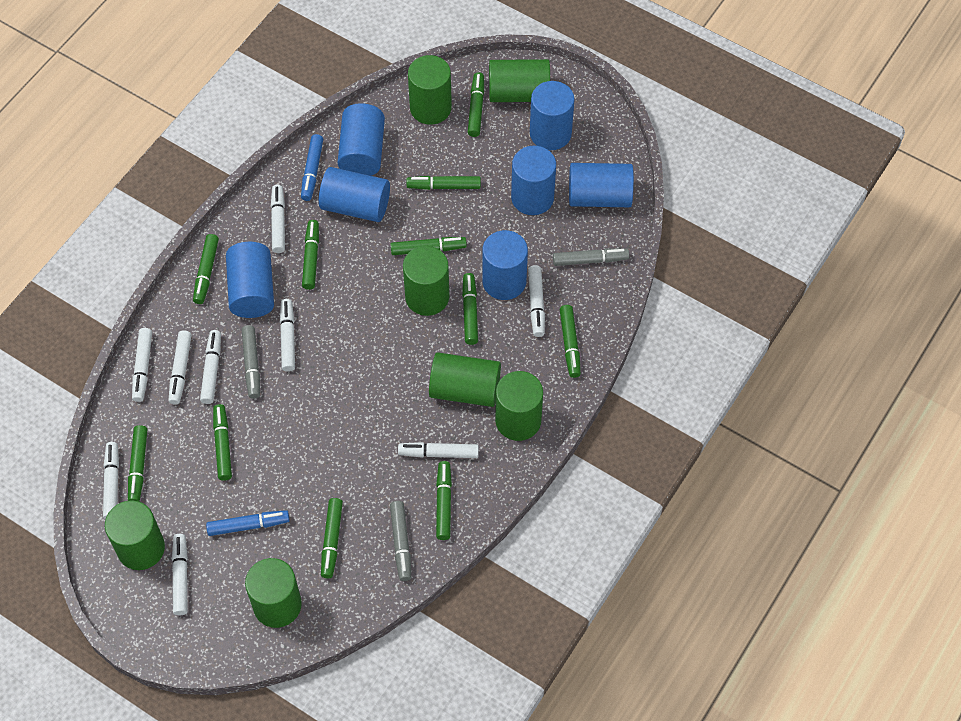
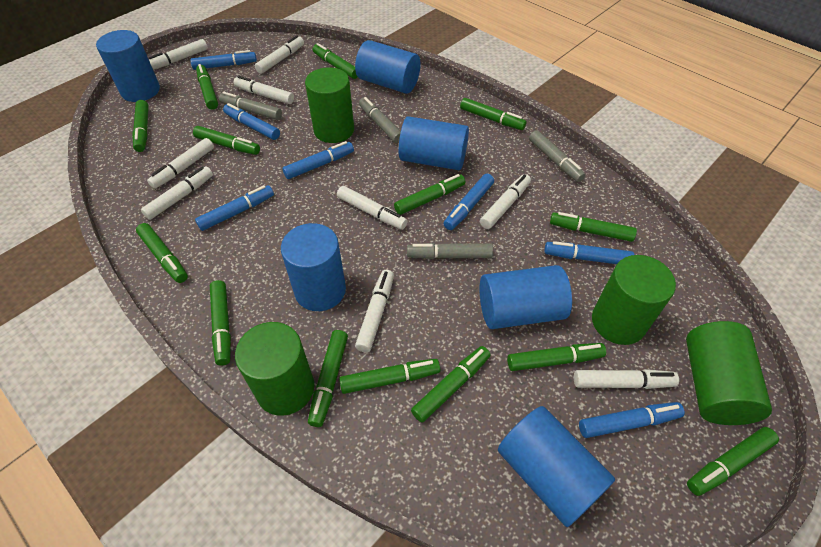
blue cylinder: [226,242,274,318] [319,167,390,222] [338,103,385,176] [482,230,528,300] [511,146,556,215] [530,81,575,150] [569,163,634,207] = 7 -> [96,30,160,102] [281,223,346,311] [355,40,421,94] [399,116,469,170] [480,265,572,329] [498,406,615,527] = 6
blue marker: [206,510,290,536] [301,134,323,201] = 2 -> [190,50,257,70] [195,185,274,231] [223,103,280,140] [282,141,354,179] [443,174,494,230] [544,241,635,264] [579,402,685,438] = 7
green cylinder: [105,500,165,570] [245,558,302,628] [403,246,449,316] [408,55,452,125] [429,352,501,407] [489,59,550,102] [495,371,543,441] = 7 -> [235,322,314,416] [305,67,354,143] [592,255,676,345] [686,321,772,425] = 4
green marker: [128,425,147,501] [193,234,219,304] [213,404,232,481] [302,220,319,290] [321,498,343,578] [391,237,467,255] [406,176,481,190] [436,461,452,540] [462,273,478,345] [468,72,484,137] [560,305,581,378] = 11 -> [132,100,149,152] [136,223,188,283] [193,126,260,155] [196,64,218,110] [210,280,231,366] [308,330,348,427] [312,43,357,79] [339,359,440,394] [394,174,465,215] [411,346,491,423] [460,98,527,130] [507,343,606,371] [550,212,637,242] [687,427,779,496] = 14
grey marker: [242,325,260,399] [390,501,411,581] [553,248,629,266] = 3 -> [219,92,282,120] [359,97,401,143] [407,243,493,259] [529,130,586,182] = 4

